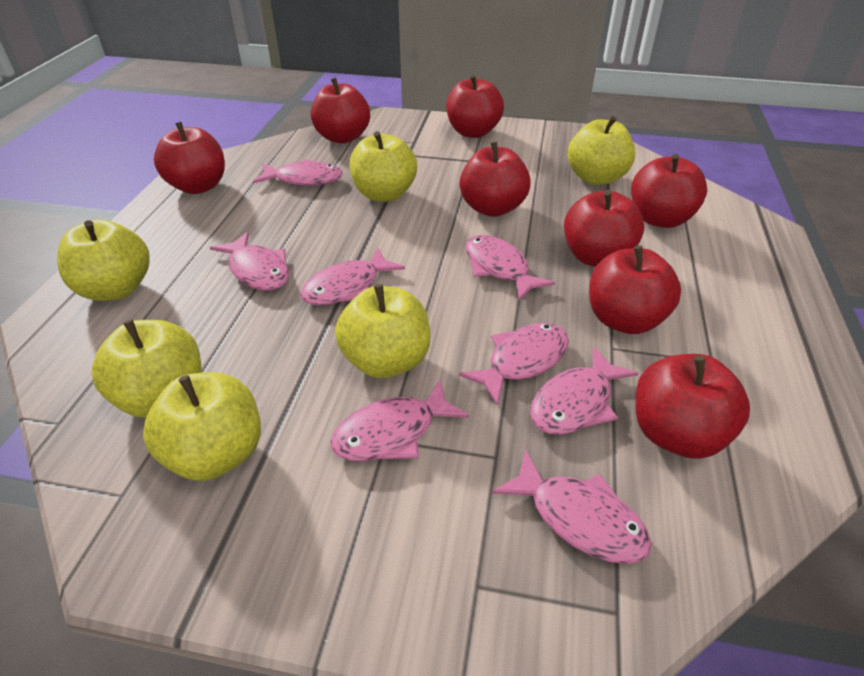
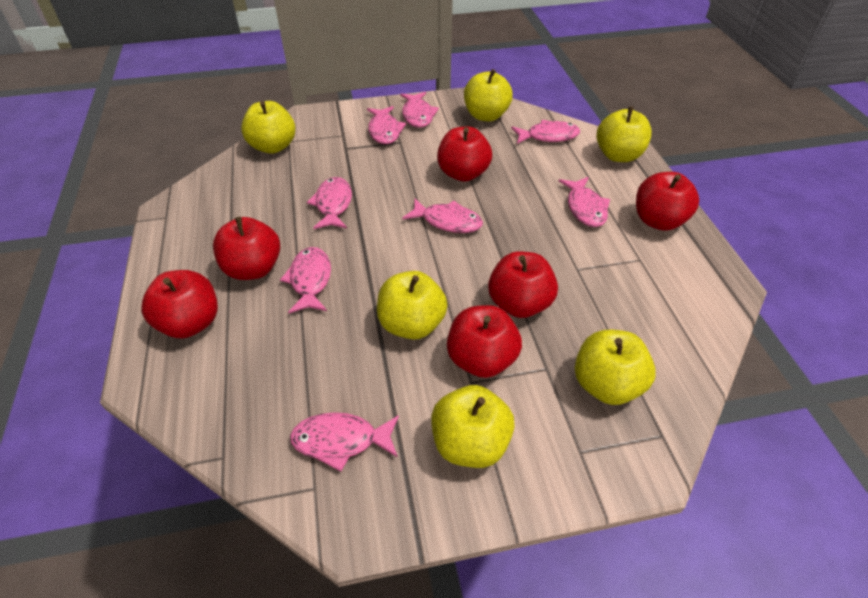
red apple: [154,122,225,194] [311,78,370,143] [446,74,504,138] [460,141,531,217] [564,190,645,267] [589,245,681,334] [631,154,707,228] [636,354,750,459] = 8 -> [141,270,218,338] [213,217,280,280] [437,127,492,182] [447,305,522,378] [488,251,558,318] [636,172,699,231] = 6

